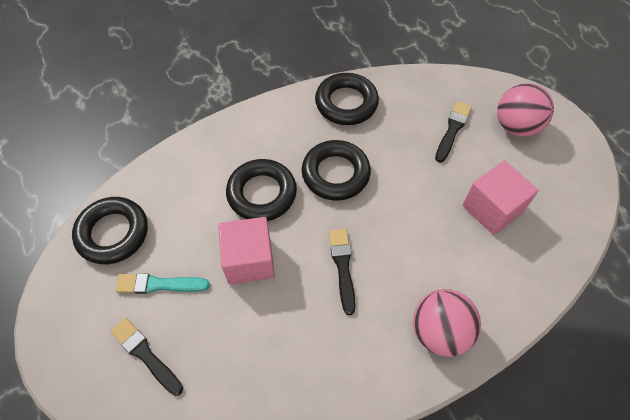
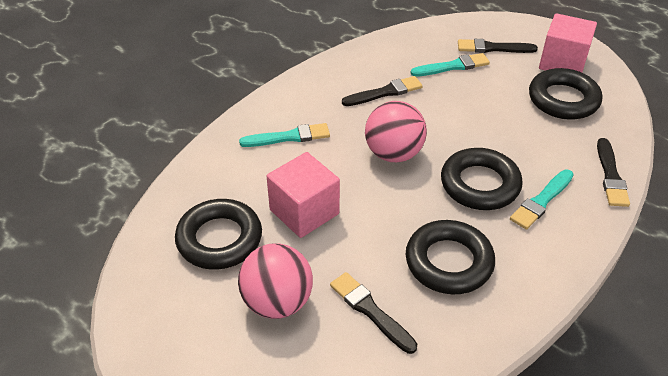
black brush: [111,318,183,396] [329,229,356,315] [435,101,472,163] = 3 -> [330,272,417,354] [342,76,422,106] [458,39,538,53] [597,138,630,207] = 4
turquoise brush: [115,273,210,294] = 1 -> [239,123,330,147] [411,53,490,77] [510,170,574,229] = 3

